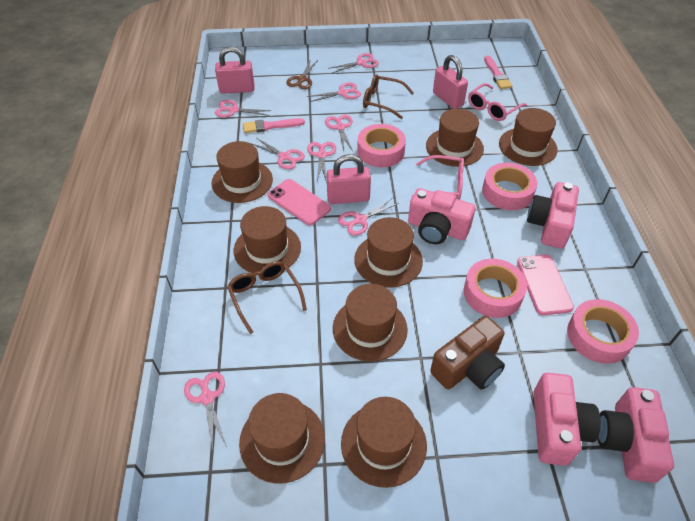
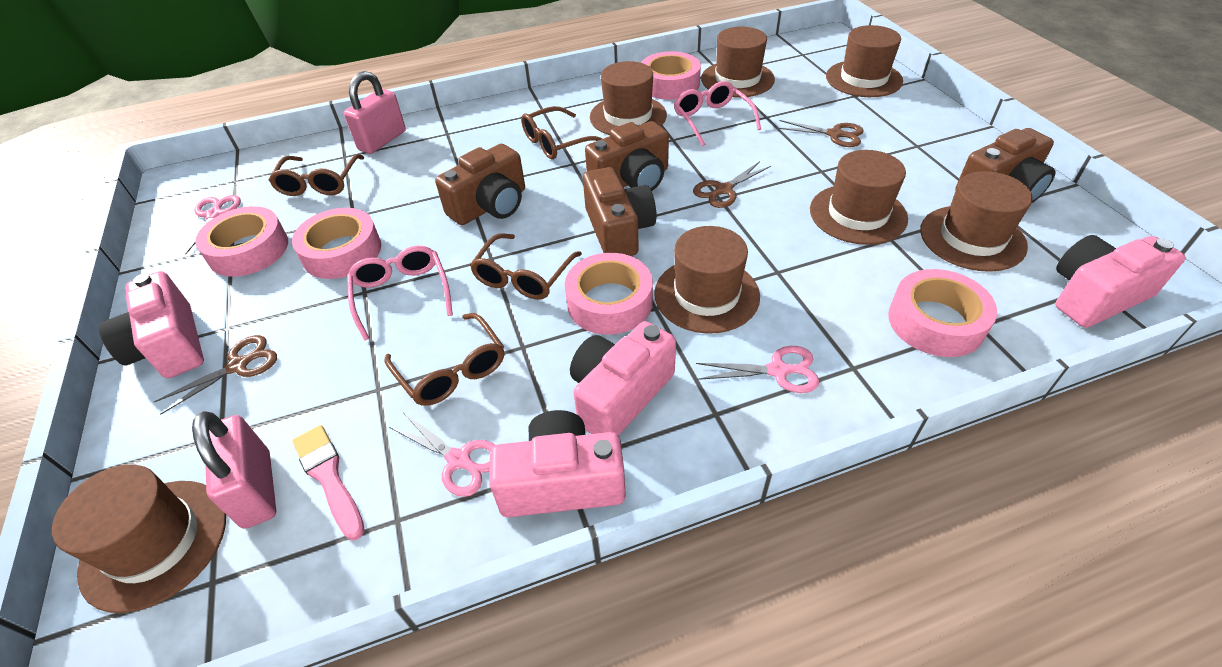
brown camera: [430,316,505,389] = 1 -> [435,144,525,225] [583,167,657,256] [585,121,669,191] [955,128,1056,203] = 4
brown glasses: [227,261,307,334] [363,74,414,119] = 2 -> [268,154,364,196] [385,313,504,406] [470,233,582,300] [521,106,603,160] = 4
brown hat: [212,141,273,203] [234,206,301,274] [239,393,325,484] [333,284,408,362] [341,397,427,488] [354,217,423,288] [426,109,484,167] [499,108,558,166] = 8 -> [52,464,226,613] [590,61,667,135] [654,226,760,334] [701,27,775,97] [810,150,908,245] [826,25,903,97] [920,171,1033,272] = 7
brown scissors: [287,59,318,89] = 1 -> [154,335,277,415] [693,161,771,208] [777,120,864,147] = 3
pink brush: [243,118,305,133] [484,55,512,89] = 2 -> [292,425,365,540] = 1
pink padlock: [215,47,255,94] [326,154,371,204] [433,55,468,109] = 3 -> [192,411,276,529] [344,71,406,154] = 2
pink phone: [268,179,331,225] [517,254,574,315] = 2 -> none = 0
pink scissors: [184,372,227,451] [215,100,271,118] [250,138,305,169] [307,83,361,102] [307,142,336,183] [325,115,353,151] [328,53,379,73] [338,198,399,236] = 8 -> [185,195,241,254] [389,413,495,497] [696,346,819,393] = 3
pink tape: [357,124,406,167] [464,259,527,318] [482,163,538,210] [567,299,639,364] = 4 -> [195,206,288,277] [292,208,381,279] [565,253,653,335] [641,51,701,100] [888,269,997,357] = 5

